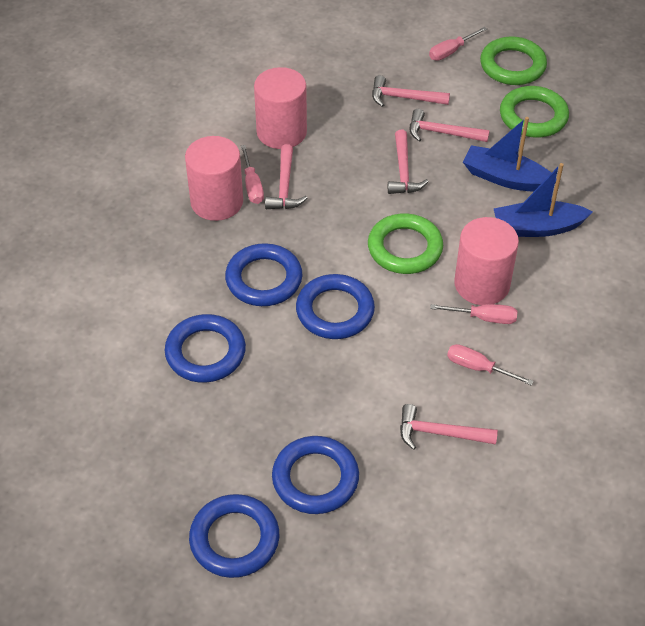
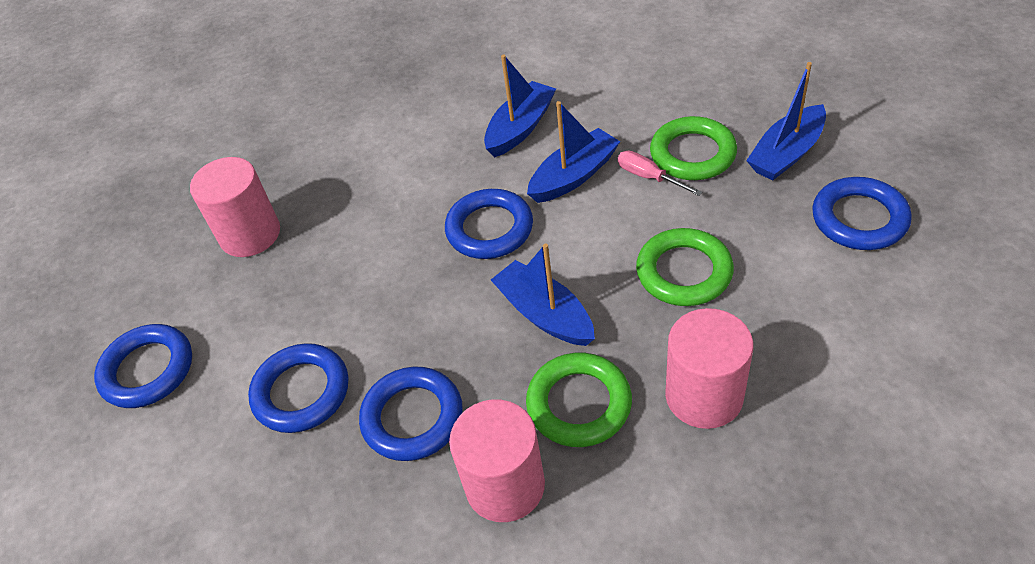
blue boat: [463,117,556,192] [494,163,593,237] = 2 -> [484,55,556,157] [491,244,595,346] [527,101,620,203] [746,62,826,181] = 4
pink hammer: [265,144,307,209] [372,75,450,107] [388,130,429,194] [400,404,498,450] [410,109,490,142] = 5 -> none = 0
pink screwdriver: [241,145,264,204] [429,27,487,61] [430,304,517,324] [447,344,533,386] = 4 -> [618,151,703,196] = 1

